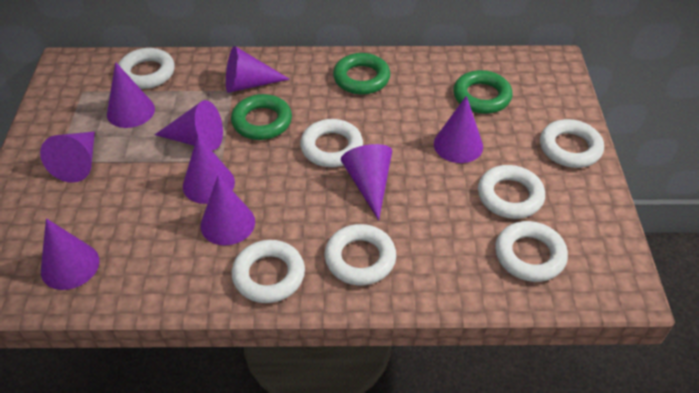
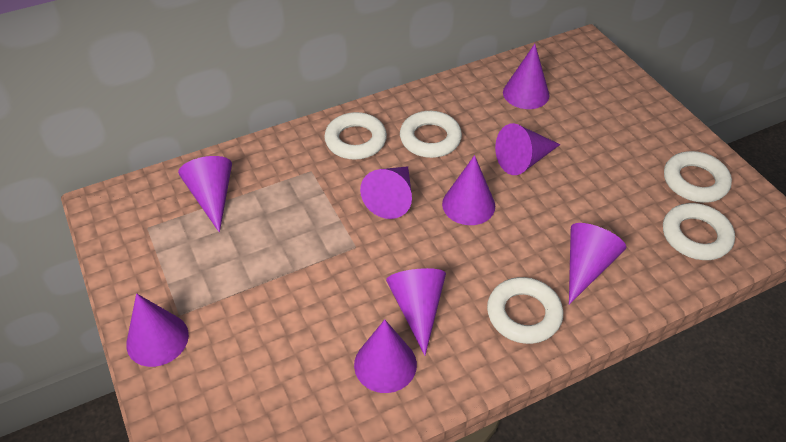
green ring: [231,94,292,140] [333,53,390,95] [453,70,513,114] = 3 -> none = 0
white ring: [118,48,175,89] [232,240,305,303] [300,119,363,167] [325,224,396,285] [478,165,545,219] [495,221,568,282] [540,119,604,168] = 7 -> [324,112,387,160] [400,111,462,158] [487,277,563,344] [663,203,735,260] [664,151,732,203] = 5

